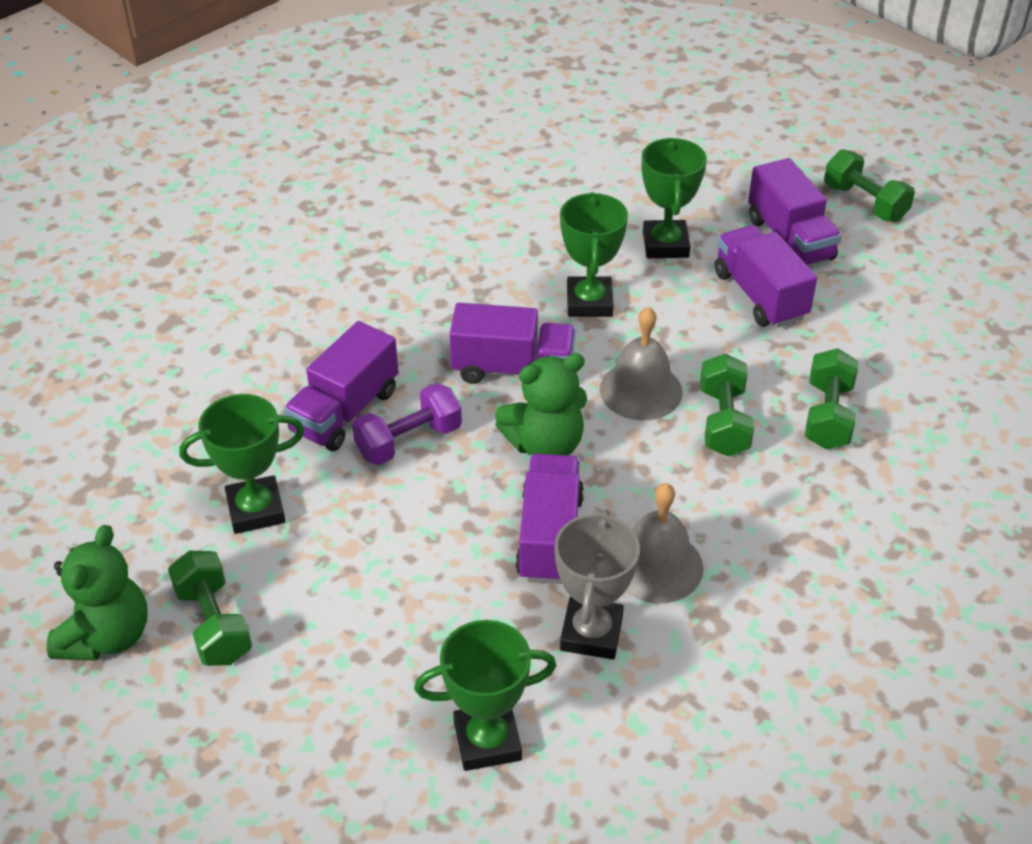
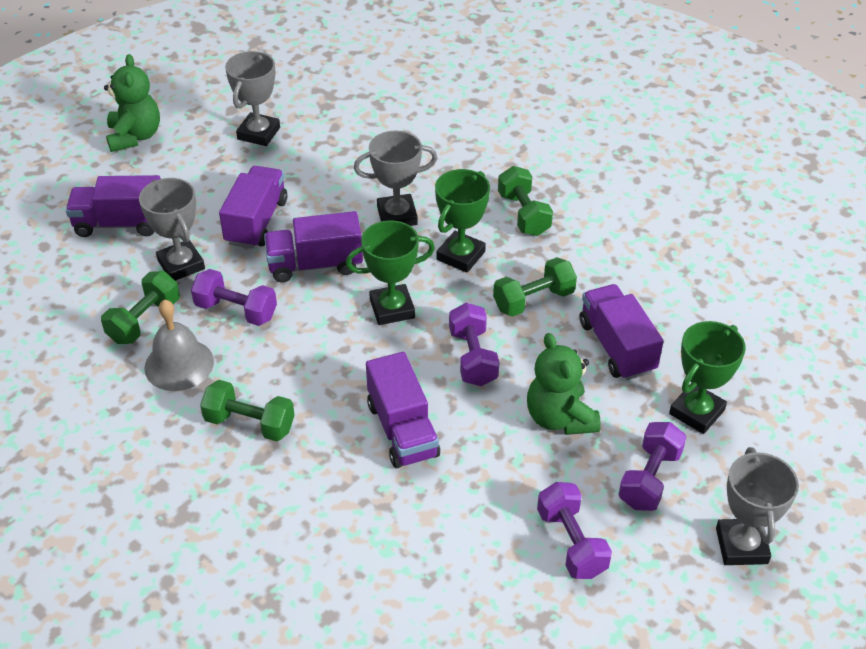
green trophy: [179,394,305,534] [414,620,557,771] [560,192,628,317] [642,138,707,258] = 4 -> [346,220,435,325] [435,169,490,273] [669,321,746,434] = 3
grey bell: [600,307,683,421] [625,483,703,603] = 2 -> [144,299,214,391] = 1
grey trophy: [555,510,640,659] = 1 -> [139,178,205,281] [225,51,280,146] [354,130,437,226] [716,447,799,565] = 4
purple dumbbell: [352,383,462,465] = 1 -> [191,269,277,326] [449,303,499,386] [537,482,612,579] [618,422,686,511] = 4

